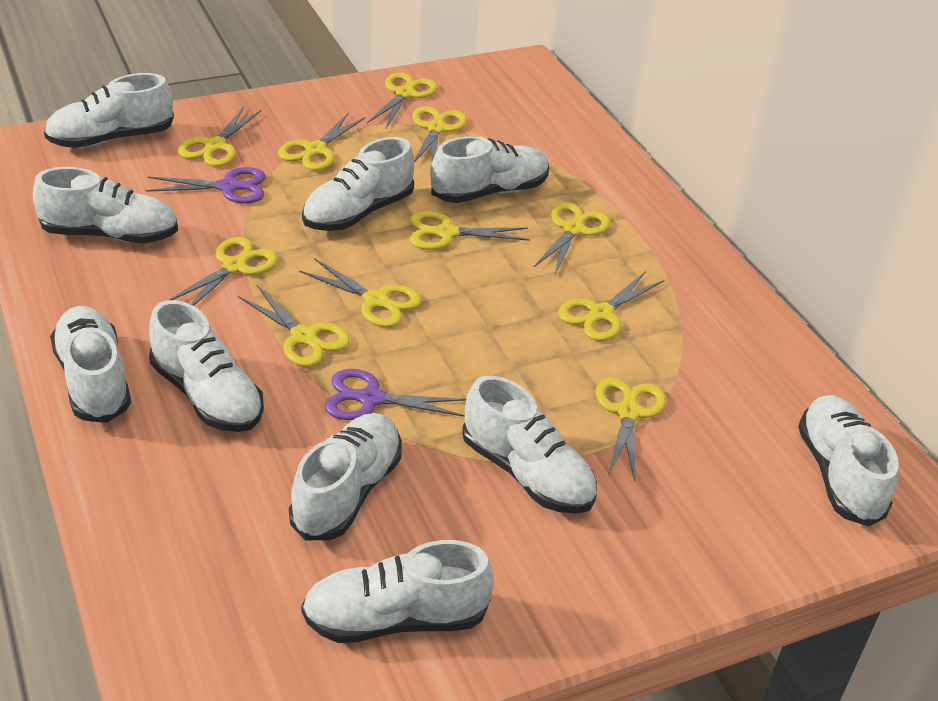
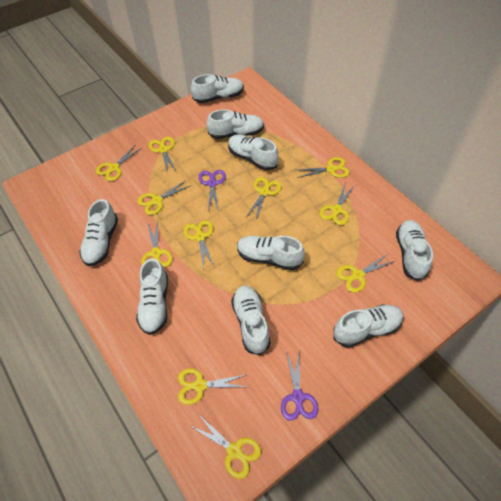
white shoe: [33,167,178,244] [44,73,174,148] [50,306,131,423] [149,300,264,432] [289,413,402,540] [301,540,494,643] [302,137,414,231] [431,136,549,203] [462,376,597,514] [798,395,899,526] = 10 -> [79,199,118,266] [136,258,168,335] [191,74,244,103] [207,109,264,139] [228,134,278,170] [231,286,271,355] [237,236,305,270] [333,304,404,348] [396,220,433,281] = 9

